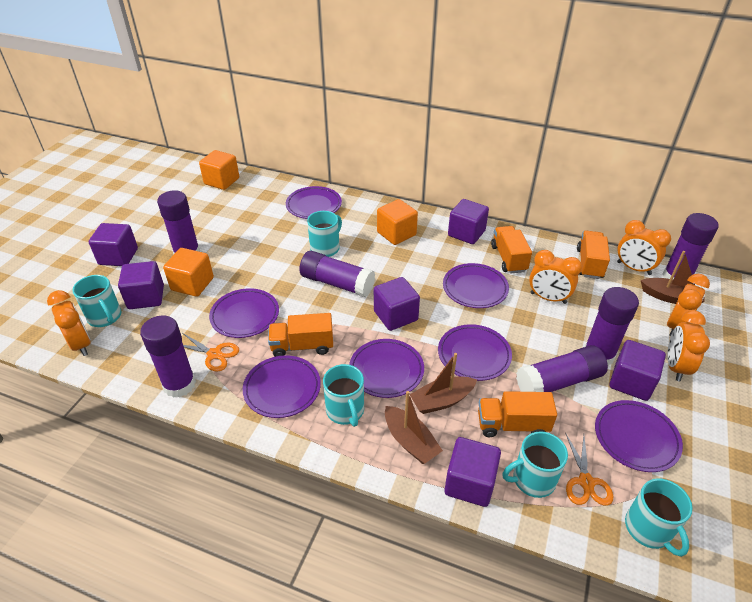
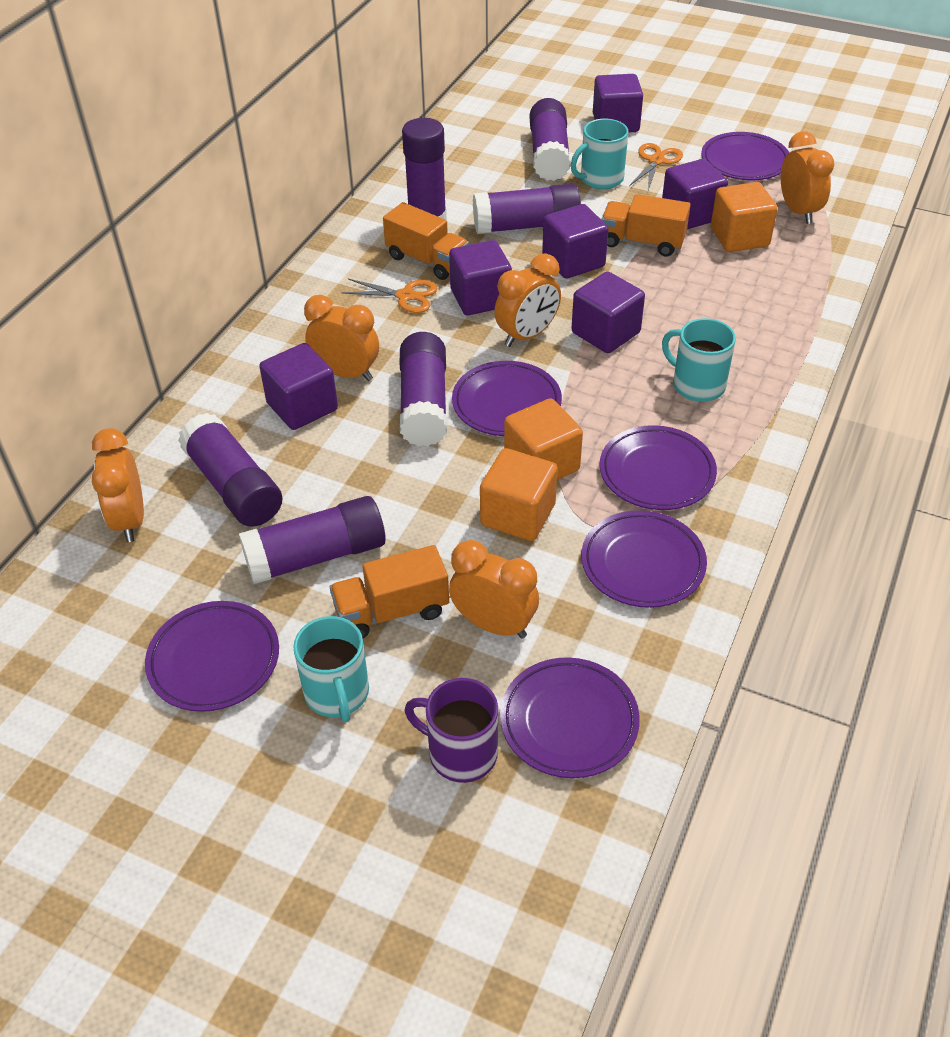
brown boat: [385,391,443,464] [409,353,477,414] [641,251,705,304] = 3 -> none = 0
orange truck: [268,313,333,357] [478,391,557,437] [491,226,532,274] [577,231,610,279] = 4 -> [330,545,449,638] [383,202,469,280] [601,194,691,257] = 3
purple mug: none = 0 -> [405,678,498,783] = 1
purple plate: [209,288,279,338] [243,355,321,418] [286,186,342,219] [349,339,424,398] [438,324,512,381] [443,263,509,308] [595,400,683,472] = 7 -> [145,601,279,712] [452,361,562,436] [500,657,640,778] [581,510,707,608] [600,425,717,510] [701,132,789,180] = 6
turquoise mug: [73,275,121,327] [307,211,342,257] [323,364,364,427] [502,431,568,498] [625,478,693,557] = 5 -> [293,616,369,722] [571,119,628,189] [662,318,736,402] = 3

